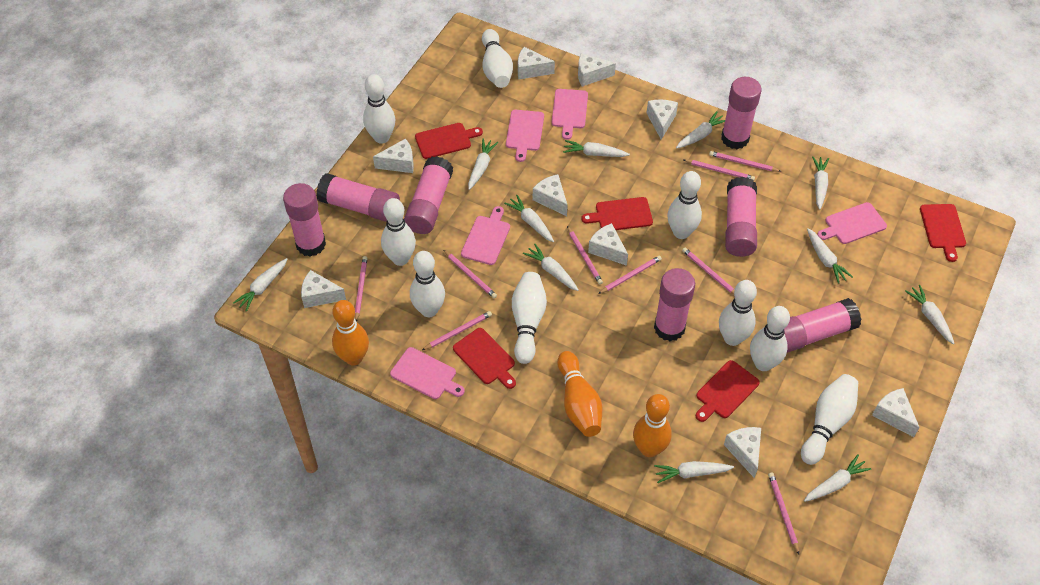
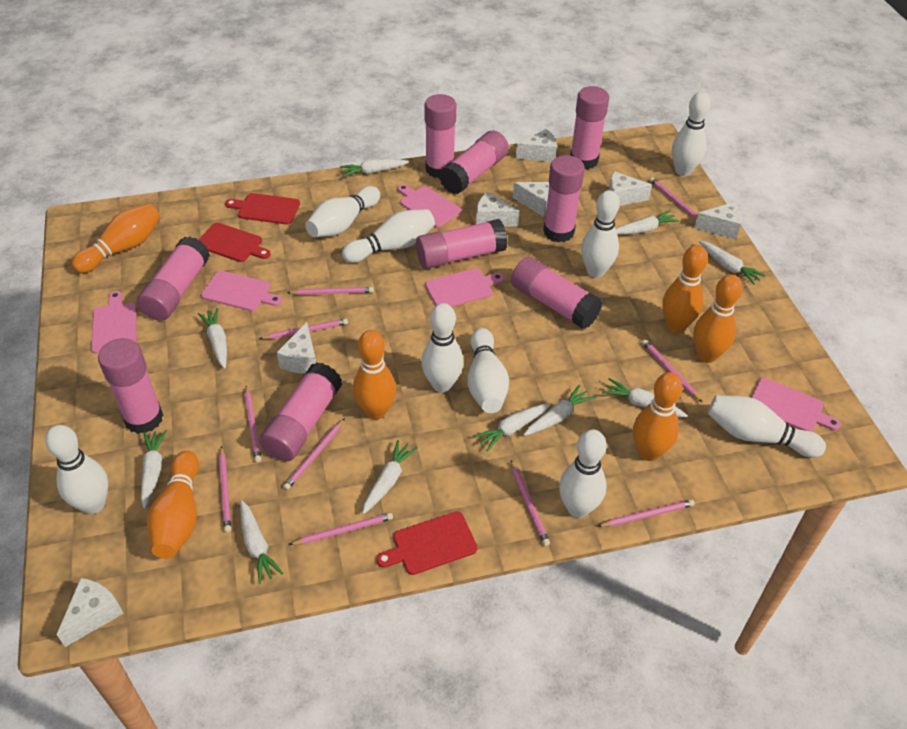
orange bowling pin: [332,300,369,366] [557,351,602,437] [633,394,672,457] = 3 -> [72,204,160,273] [147,451,199,559] [353,330,396,420] [633,372,683,461] [662,245,708,333] [693,275,742,363] = 6
pink glue stick: [283,183,326,256] [316,173,400,222] [404,156,453,234] [654,268,695,341] [721,77,762,149] [725,177,757,257] [784,298,862,353] = 7 -> [98,338,163,434] [137,236,210,321] [260,362,342,461] [416,219,507,269] [425,94,456,178] [439,131,509,194] [511,257,603,329] [543,155,585,242] [570,86,609,170] = 9
pink pencil: [355,256,368,322] [422,311,492,350] [444,250,497,298] [567,226,603,285] [598,256,662,294] [682,247,735,295] [684,159,755,181] [709,151,781,172] [768,473,799,555] = 9 -> [219,446,231,533] [244,386,261,462] [259,319,348,339] [283,418,345,490] [287,287,374,295] [289,512,393,545] [511,460,550,546] [597,499,695,527] [642,339,702,402] [650,177,697,219] = 10
red cutting board: [415,123,483,159] [453,328,516,389] [581,197,653,230] [696,360,760,422] [920,204,966,262] = 5 -> [198,223,271,262] [225,193,300,224] [376,511,478,575] = 3
white carrot: [233,258,287,312] [468,139,498,190] [504,195,554,242] [523,244,579,291] [563,140,630,157] [654,461,734,483] [676,111,725,148] [804,454,872,502] [807,228,853,284] [812,156,829,210] [905,285,955,344] = 11 -> [141,430,166,509] [198,308,227,369] [240,500,283,584] [340,159,409,177] [362,440,418,514] [474,403,551,451] [524,385,595,436] [602,378,688,417] [616,210,679,235] [699,241,766,285] = 10
white cheese: [301,270,346,308] [373,138,414,173] [518,47,555,79] [533,174,568,216] [578,53,616,87] [588,223,628,266] [647,100,678,139] [724,427,761,478] [872,388,920,437] = 9 -> [56,578,124,647] [277,322,316,373] [476,192,520,227] [513,182,549,217] [516,129,557,162] [609,171,652,205] [694,202,742,239] = 7

